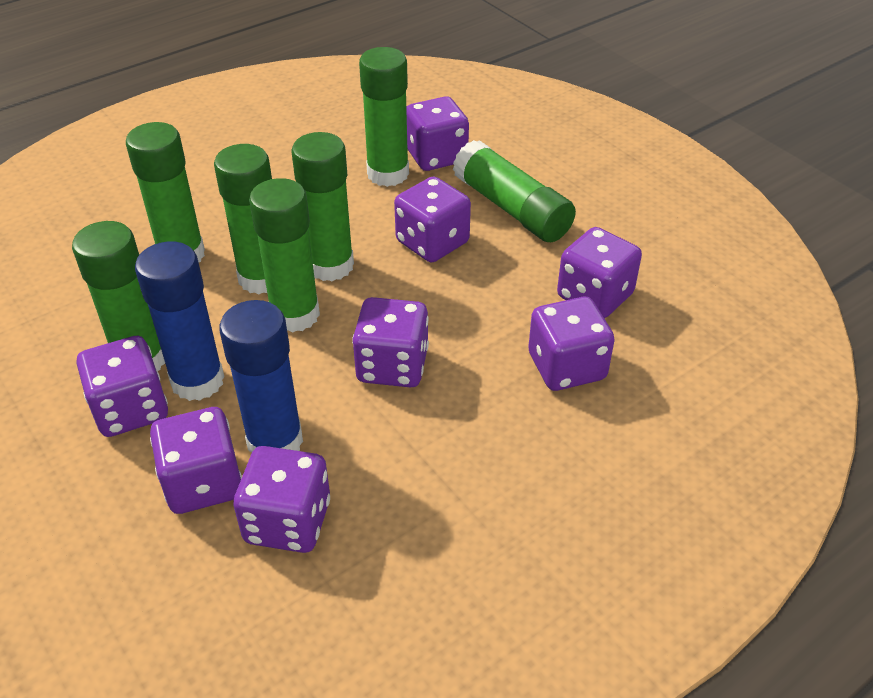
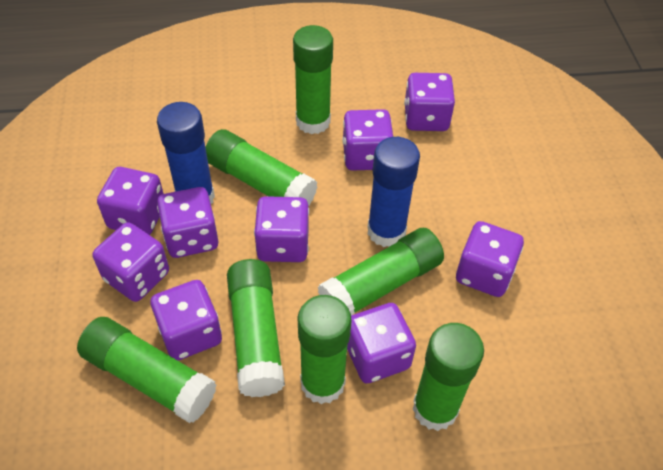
purple dice: [76,336,168,437] [150,407,242,514] [233,446,330,553] [352,297,429,388] [394,176,471,263] [406,96,469,171] [528,297,615,391] [557,227,642,318] = 8 -> [92,222,169,302] [97,167,164,235] [150,280,222,360] [157,187,218,258] [254,196,309,262] [342,109,393,171] [347,303,416,383] [404,73,455,131] [456,221,524,297] = 9

